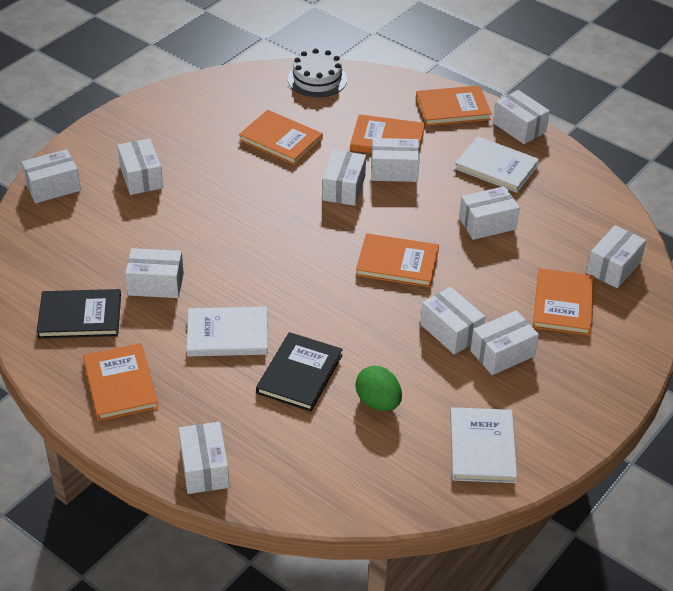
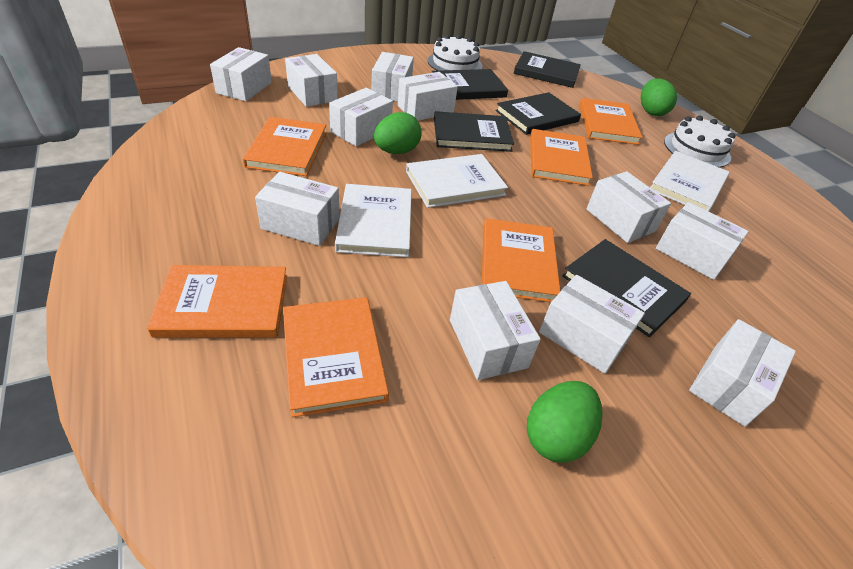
black book: [37,289,121,339] [256,332,343,411] = 2 -> [432,69,508,100] [434,111,514,152] [495,92,581,135] [514,51,581,88] [562,239,691,338] = 5
green egg: [355,366,402,411] = 1 -> [374,112,422,154] [527,381,603,462] [641,79,677,116] = 3
white cake: [288,48,347,97] = 1 -> [428,34,483,71] [664,116,736,168] = 2

